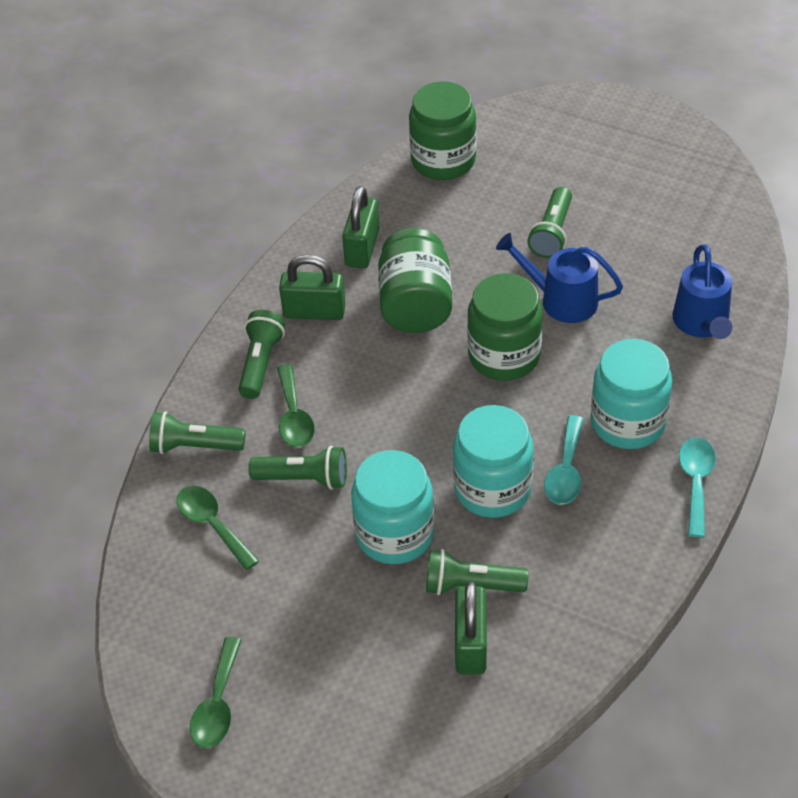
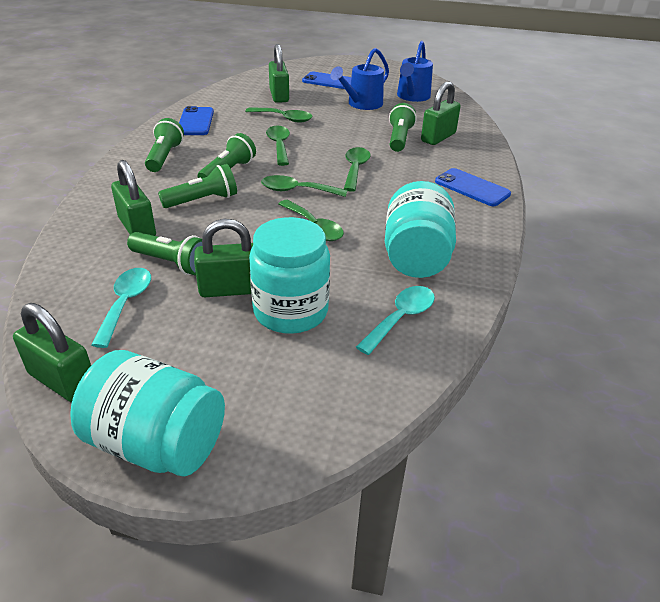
blue phone: none = 0 -> [179,106,214,135] [302,71,351,89] [435,168,511,206] = 3
green jar: [378,228,452,333] [409,81,476,180] [467,273,543,381] = 3 -> none = 0
green padlock: [279,254,346,320] [342,186,380,268] [455,582,487,674] = 3 -> [13,303,91,403] [111,160,156,236] [194,219,253,297] [269,44,289,103] [421,82,461,145] = 5
green spoon: [177,486,259,570] [190,637,242,748] [277,364,315,447] = 3 -> [245,107,313,123] [261,175,347,197] [266,126,290,166] [279,200,344,241] [344,147,370,192] = 5

